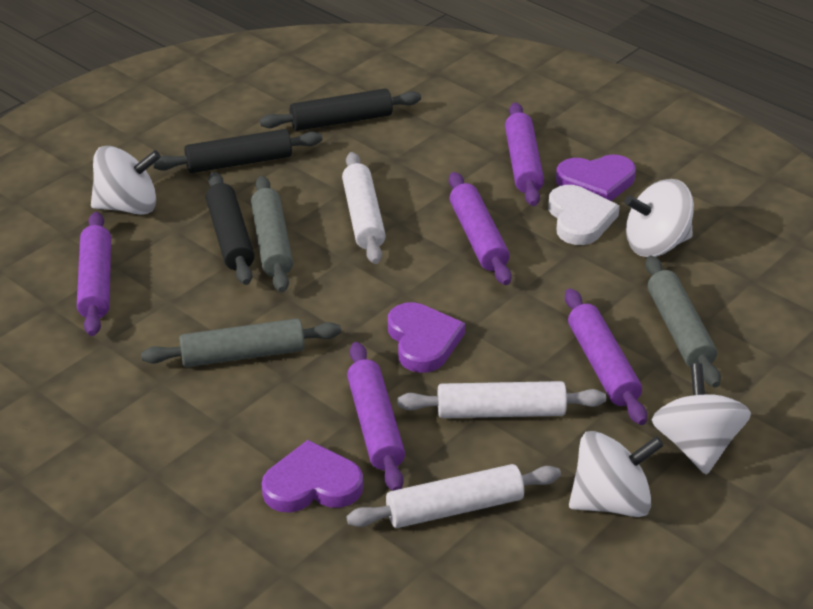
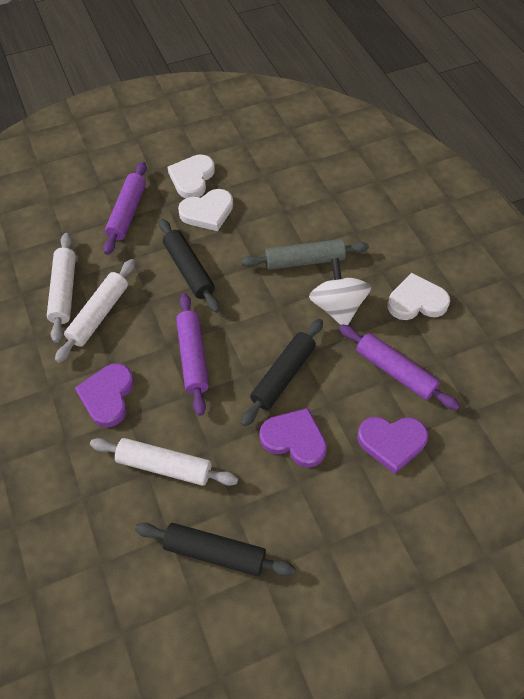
grey rolling pin: [141,318,341,367] [251,176,293,292] [645,256,721,388] = 3 -> [241,239,369,270] = 1
purple rolling pin: [77,212,111,336] [347,342,405,491] [449,172,512,285] [505,103,544,206] [565,289,647,425] = 5 -> [103,162,147,255] [176,293,209,416] [339,324,460,411] = 3
white heart: [548,185,620,245] = 1 -> [167,154,215,198] [178,189,233,231] [388,273,450,320] = 3
white spinning top: [91,146,161,215] [569,431,664,517] [624,179,694,257] [652,363,751,475] = 4 -> [309,258,371,325] = 1

